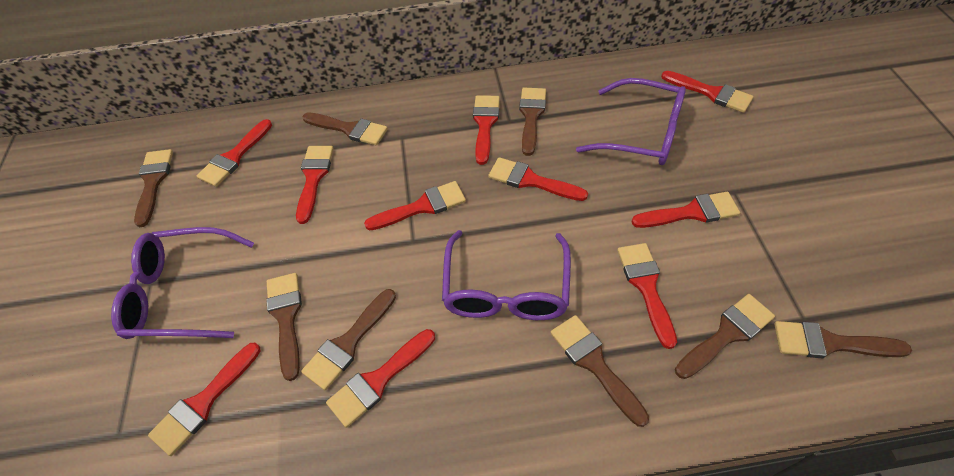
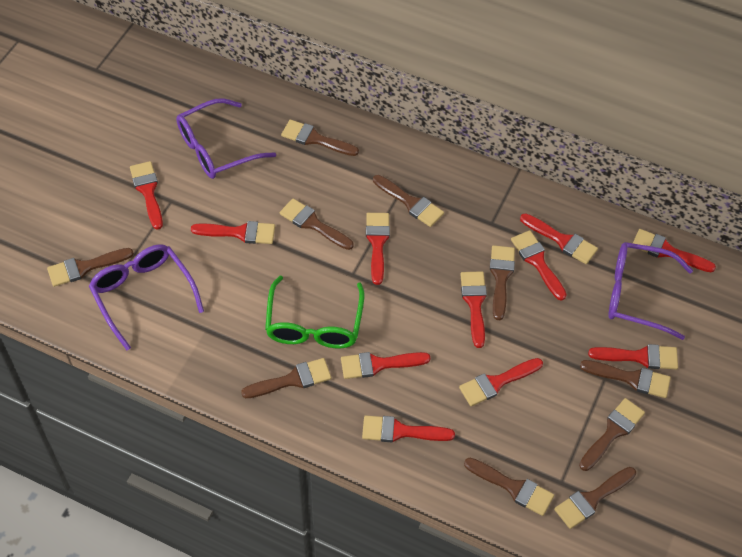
brown brush: [134,149,173,227] [266,273,302,381] [301,289,396,390] [302,112,388,145] [519,88,546,156] [550,315,649,427] [675,294,775,379] [774,321,912,358] = 8 -> [47,248,134,287] [241,358,331,398] [280,198,354,250] [281,120,359,156] [373,175,444,227] [464,458,554,516] [490,245,515,320] [554,467,636,529] [579,398,645,471] [580,360,671,398] = 10
green glasses: none = 0 -> [265,276,364,348] = 1
red brush: [148,343,260,456] [197,119,272,187] [296,146,334,224] [326,329,435,428] [364,181,466,230] [473,95,500,165] [488,157,588,201] [617,243,677,349] [631,192,740,228] [661,71,754,113] = 10 -> [130,161,163,230] [191,221,275,244] [341,352,431,379] [362,415,455,442] [366,213,390,285] [459,358,543,406] [460,271,487,348] [511,230,567,301] [520,213,598,264] [588,344,678,369] [633,229,716,272] = 11

